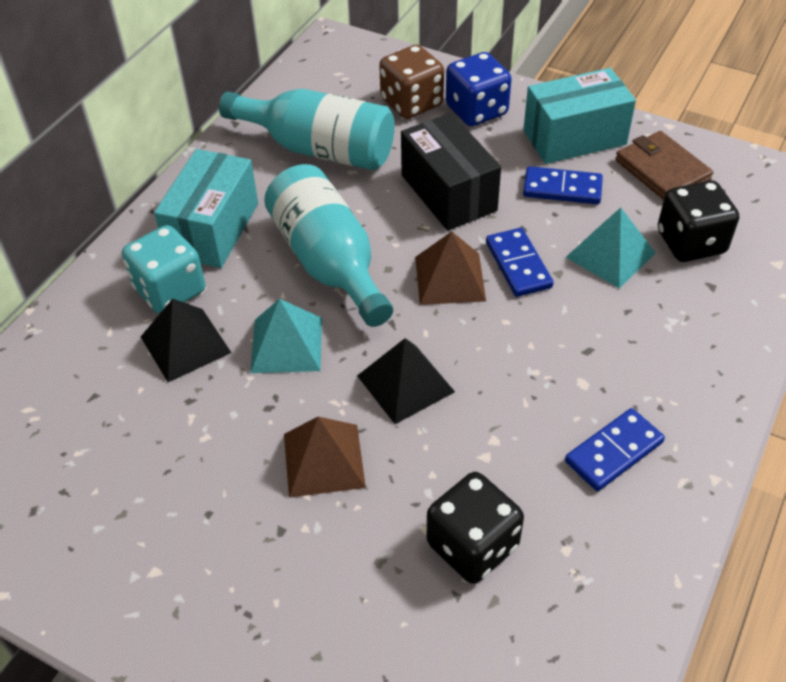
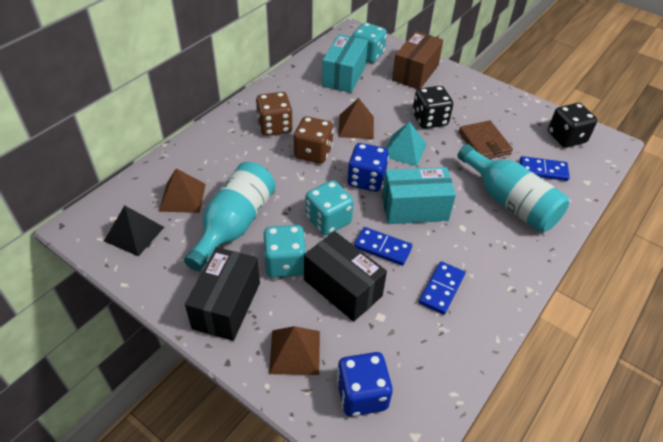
black box: [401,113,501,231] = 1 -> [185,247,260,341] [304,231,387,322] = 2
black pyramid: [141,298,231,382] [357,338,455,424] = 2 -> [104,205,164,256] = 1
blue dice: [446,52,511,126] = 1 -> [337,352,393,417] [347,143,389,192] = 2
brown box: none = 0 -> [392,31,443,89] = 1
brown dice: [379,45,444,119] = 1 -> [256,92,293,136] [293,116,334,163] = 2
brown pyramid: [284,417,366,498] [415,231,486,305] = 2 -> [159,168,206,213] [269,326,320,375] [338,98,374,139] = 3
turquoise dice: [122,225,205,314] = 1 -> [264,225,307,277] [306,180,354,235] [352,23,387,63] = 3
turquoise pyramid: [250,299,322,373] [566,208,655,289] = 2 -> [386,121,427,166] = 1

